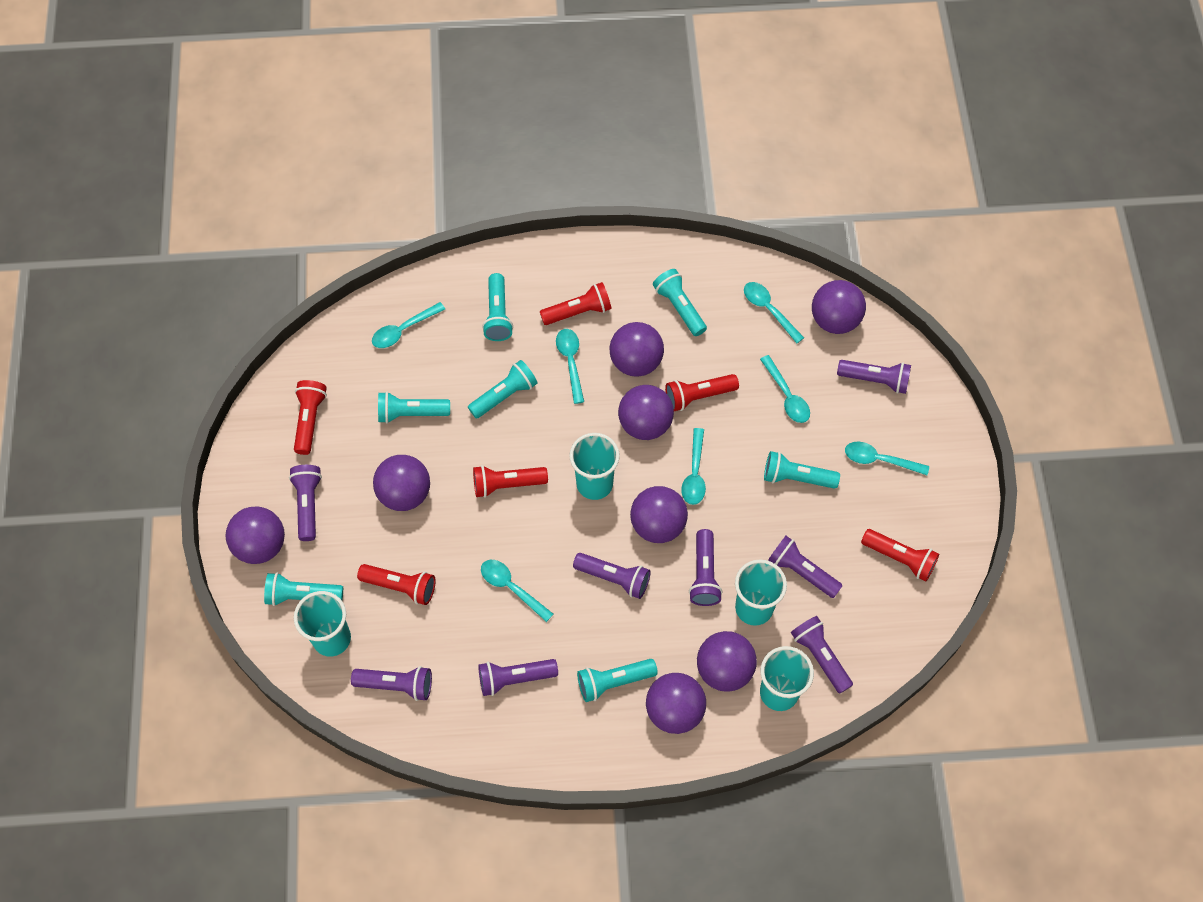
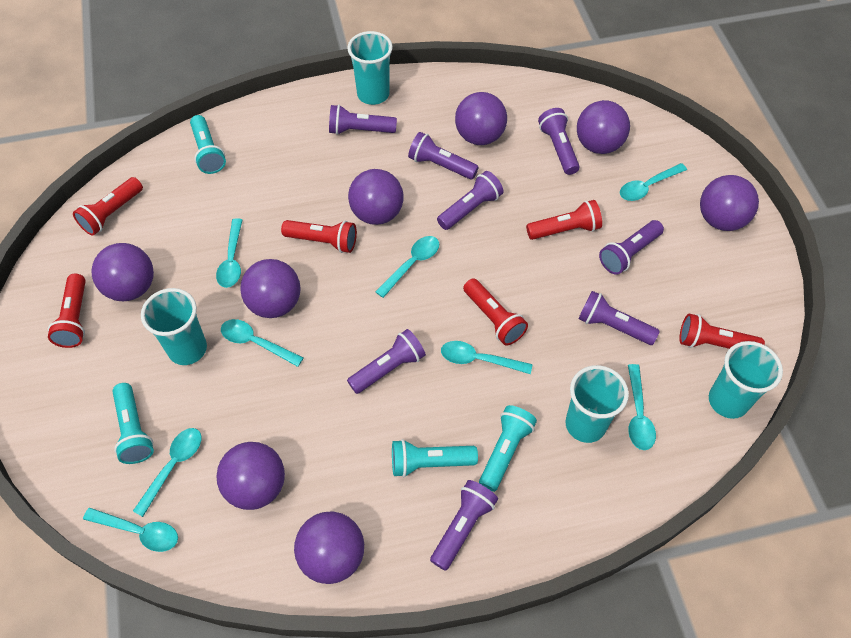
turquoise flashlight: [264,573,343,606] [378,392,450,423] [468,360,538,419] [482,273,513,341] [577,659,658,702] [653,269,707,336] [764,451,840,489] = 7 -> [112,383,154,464] [190,115,226,174] [392,439,478,477] [479,405,537,492] = 4
turquoise spoon: [372,302,445,348] [481,560,553,622] [556,329,584,404] [681,428,706,505] [744,282,804,343] [760,355,810,423] [845,441,929,475] = 7 -> [83,508,178,552] [133,428,201,517] [216,218,242,288] [221,319,303,367] [375,236,439,298] [441,341,532,374] [620,163,687,201] [628,364,656,450] = 8

